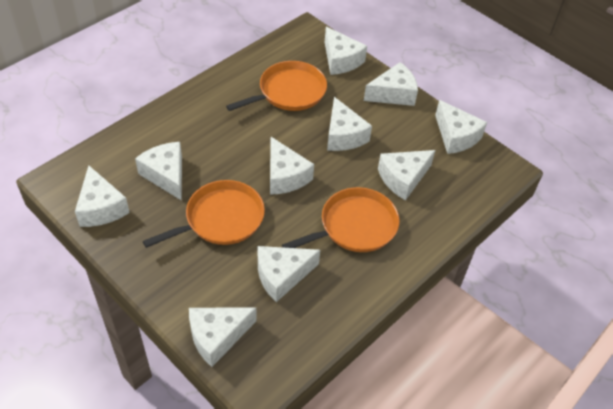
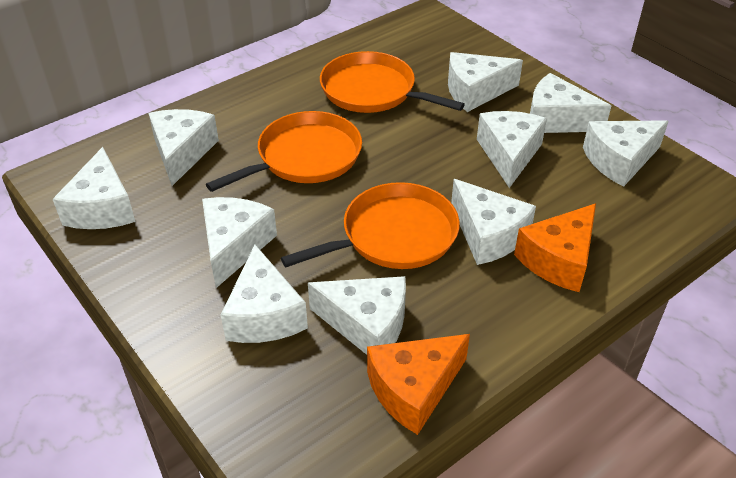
orange cheese: none = 0 -> [367,334,470,435] [514,203,596,292] = 2

